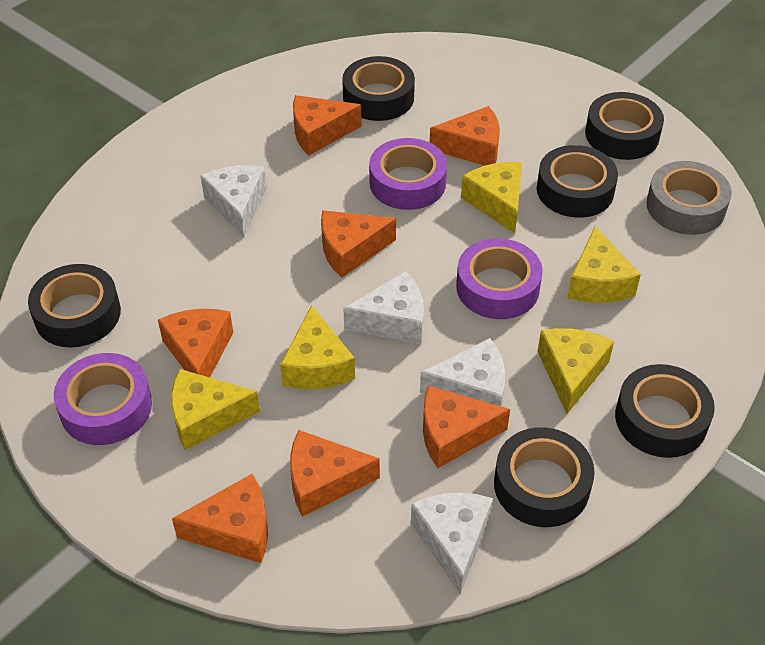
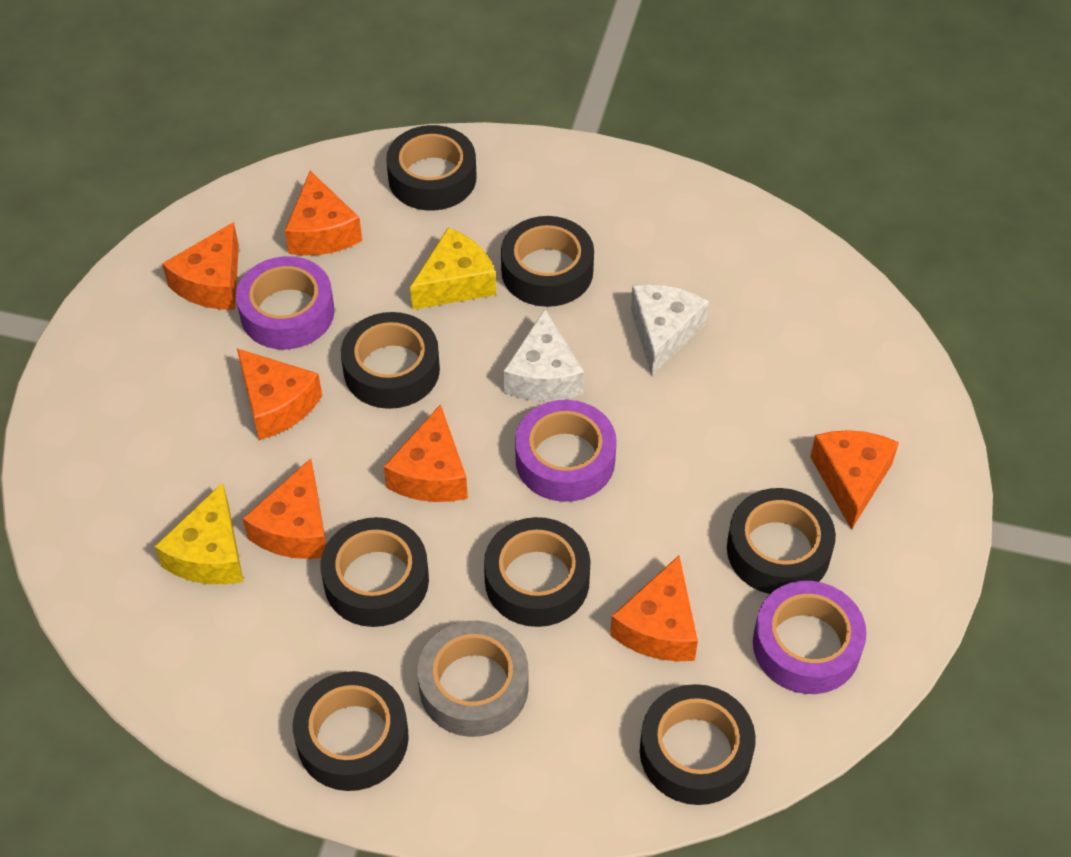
black tape: [28,264,121,347] [342,56,415,121] [494,427,595,527] [537,145,618,218] [585,92,664,160] [615,364,715,458] = 6 -> [293,671,408,791] [321,517,429,627] [341,312,440,409] [386,125,477,211] [484,517,591,627] [501,216,594,307] [640,684,756,805] [727,488,836,594] = 8
white cheese: [201,165,267,237] [343,271,424,344] [411,493,493,594] [420,338,505,407] = 4 -> [503,309,584,401] [631,284,709,375] = 2
yellow cheese: [171,369,260,450] [280,305,355,389] [461,162,522,234] [537,328,614,414] [567,226,641,303] = 5 -> [154,482,243,584] [410,228,496,310] = 2

